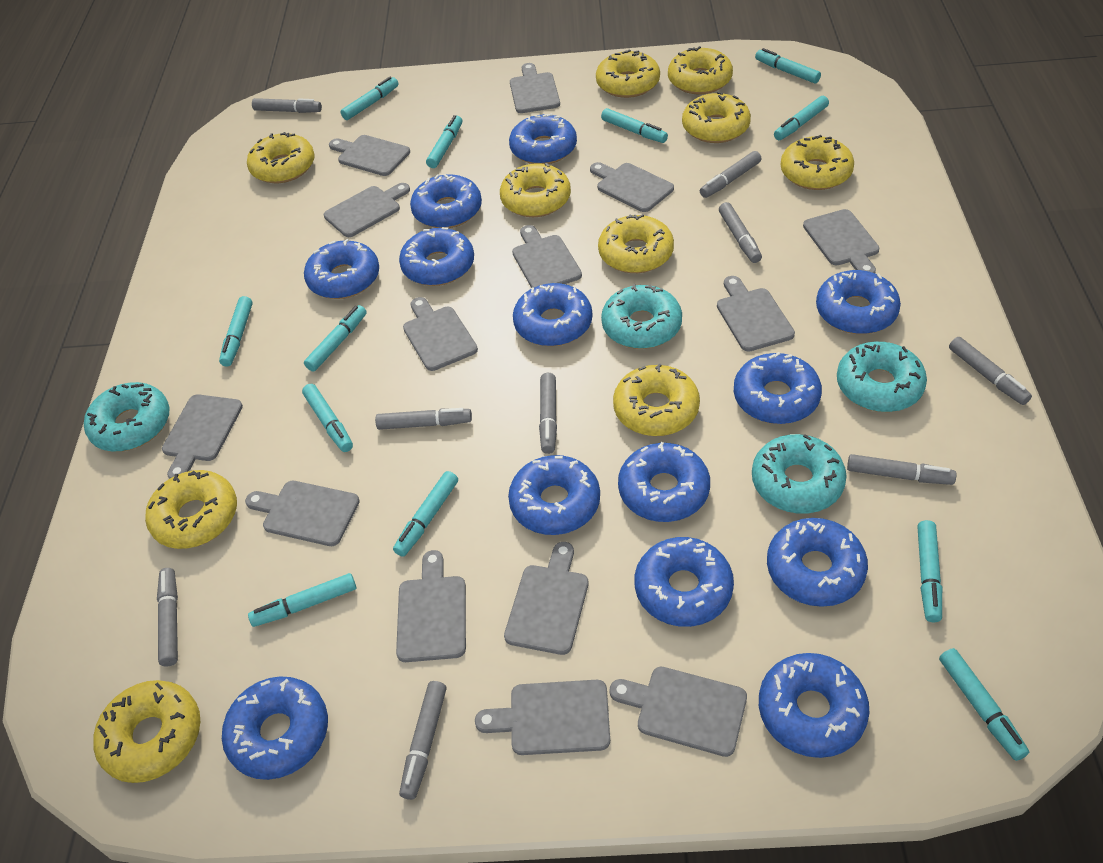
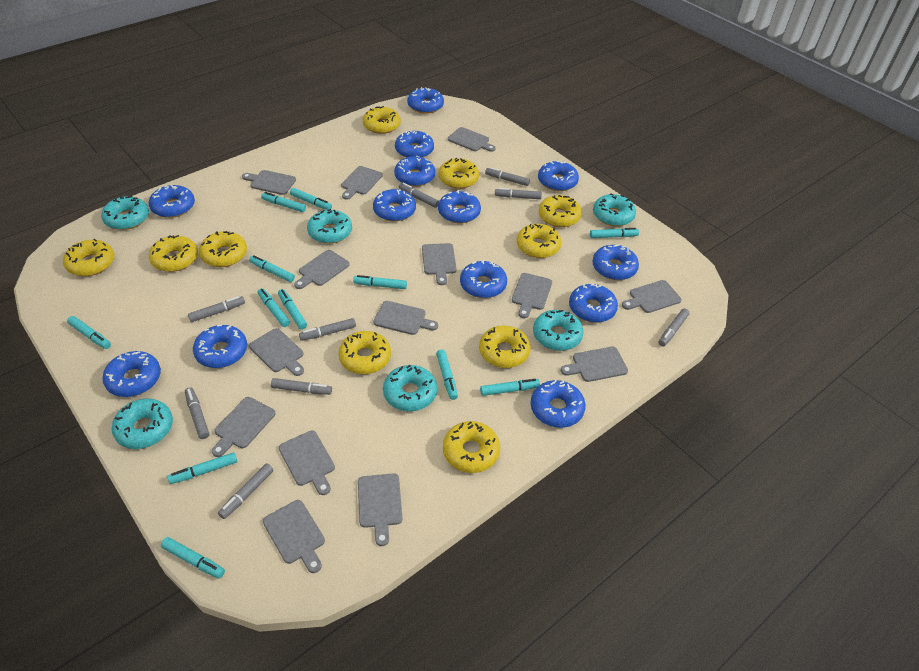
turquoise donut: [84,382,169,452] [601,284,682,349] [752,434,847,514] [837,342,927,412] = 4 -> [101,196,149,230] [112,398,173,449] [307,209,352,244] [383,365,437,411] [533,310,584,351] [593,193,636,226] = 6

